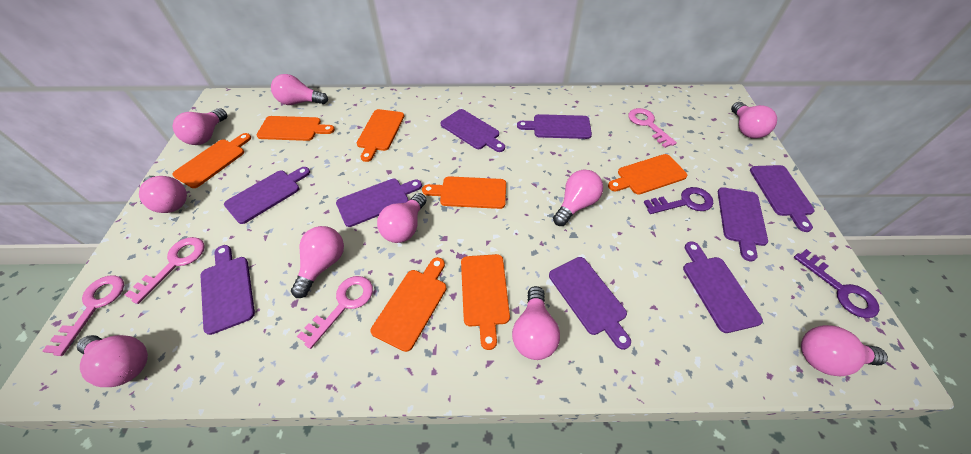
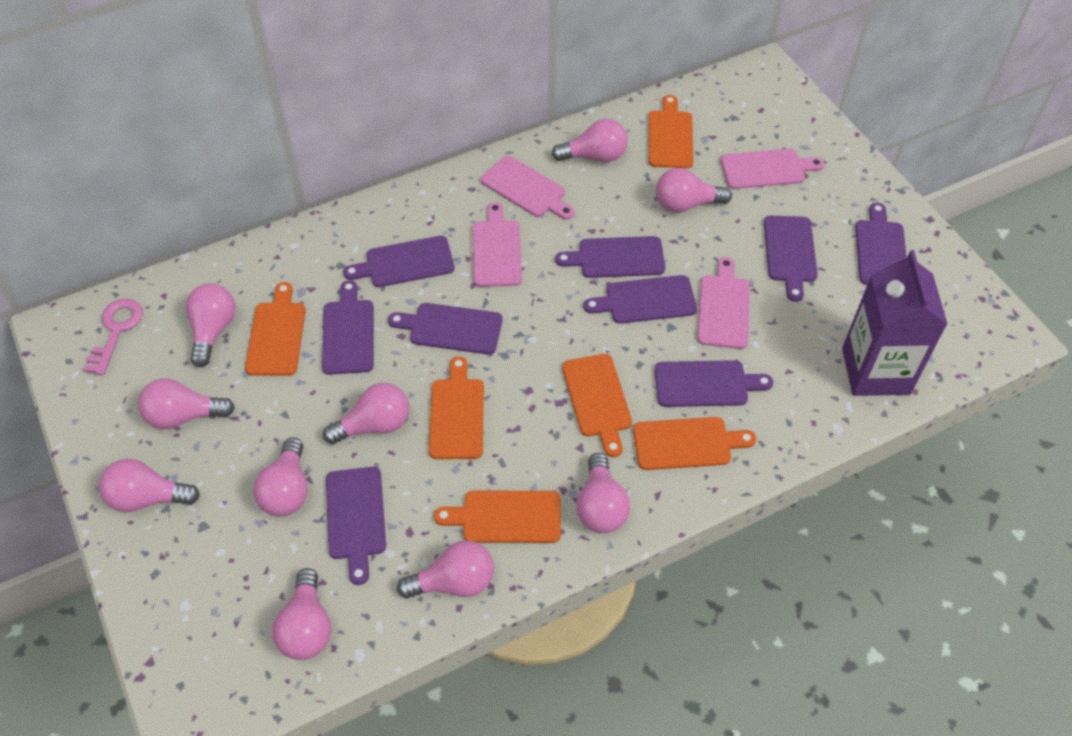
orange cutting board: [172,133,251,188] [257,116,335,141] [357,109,404,162] [370,257,446,352] [422,176,506,209] [461,254,510,350] [608,154,688,195] = 7 -> [245,282,306,376] [429,356,484,459] [434,491,561,543] [562,354,632,457] [633,417,756,470] [648,95,694,168] = 6
pink cutting board: none = 0 -> [472,202,522,287] [481,156,575,220] [697,257,750,349] [721,149,825,189] = 4
pink key: [42,275,124,356] [125,237,205,304] [297,276,373,349] [628,108,677,148] = 4 -> [83,299,143,375] = 1
purple carton: none = 0 -> [842,250,947,396] = 1
purple key: [644,187,713,214] [794,249,880,318] = 2 -> none = 0

